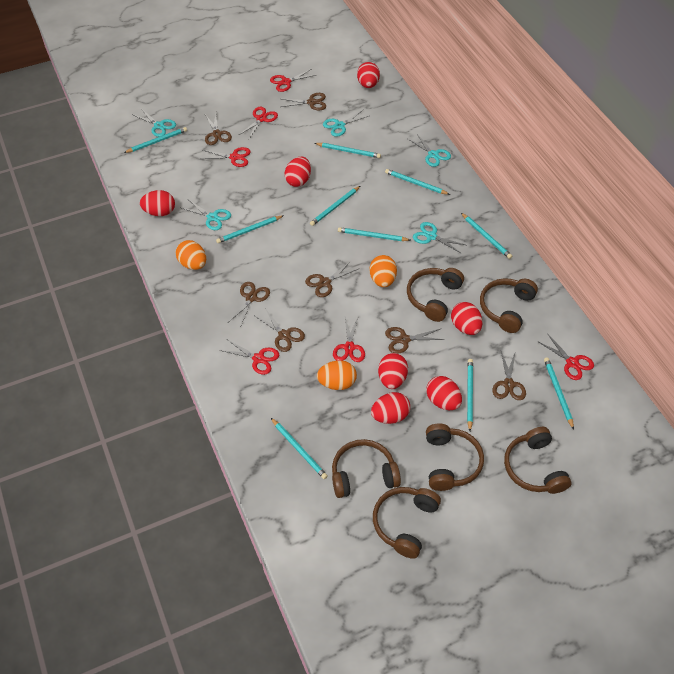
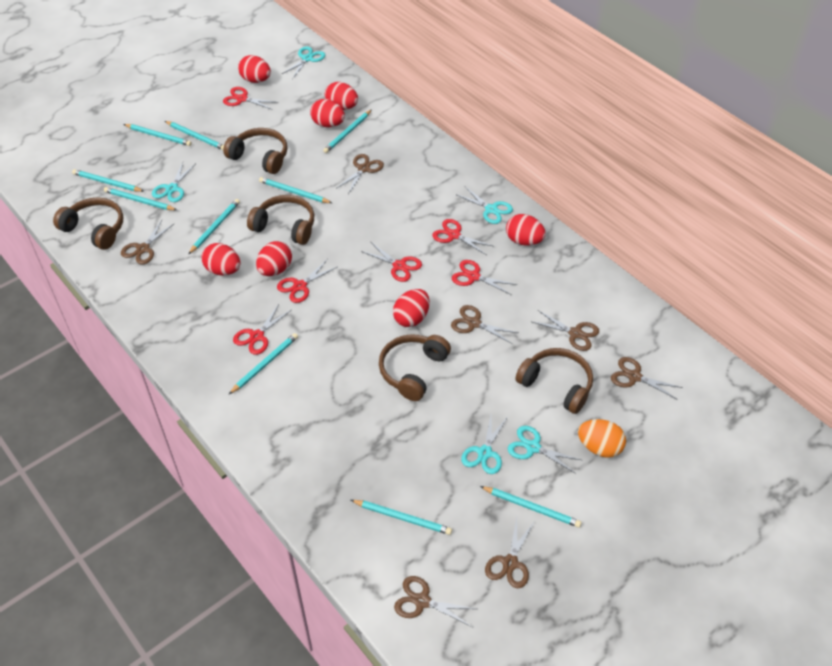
brown headphones: [332,439,401,498] [373,487,441,559] [407,268,464,322] [426,423,484,491] [480,278,538,333] [504,427,571,494] = 6 -> [53,197,123,250] [223,128,288,174] [247,195,314,245] [379,334,451,401] [515,348,593,414] = 5
orange egg: [176,240,206,270] [317,360,357,390] [370,255,397,287] = 3 -> [578,419,626,458] = 1

